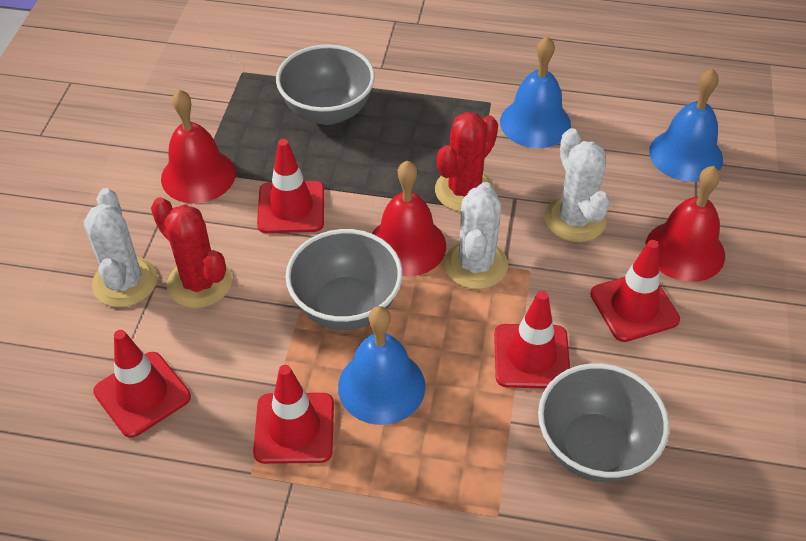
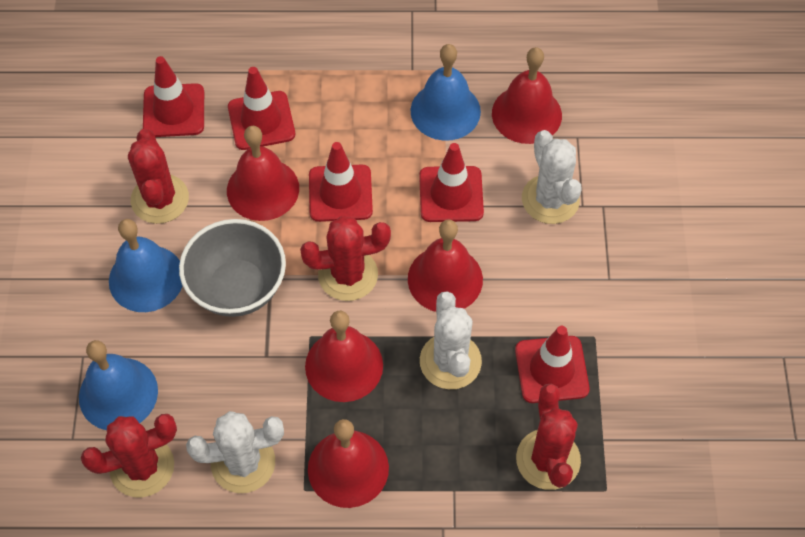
grey bowl: [276,44,375,125] [285,229,403,330] [538,363,669,482] = 3 -> [179,219,286,317] = 1
red bell: [161,89,236,203] [372,160,446,277] [645,166,725,282] = 3 -> [227,126,299,221] [305,311,383,402] [308,419,389,508] [408,220,483,312] [492,47,562,144] = 5
red cactus: [151,197,232,308] [435,112,498,212] = 2 -> [81,414,177,497] [128,129,189,224] [300,216,391,301] [516,383,581,490] = 4

